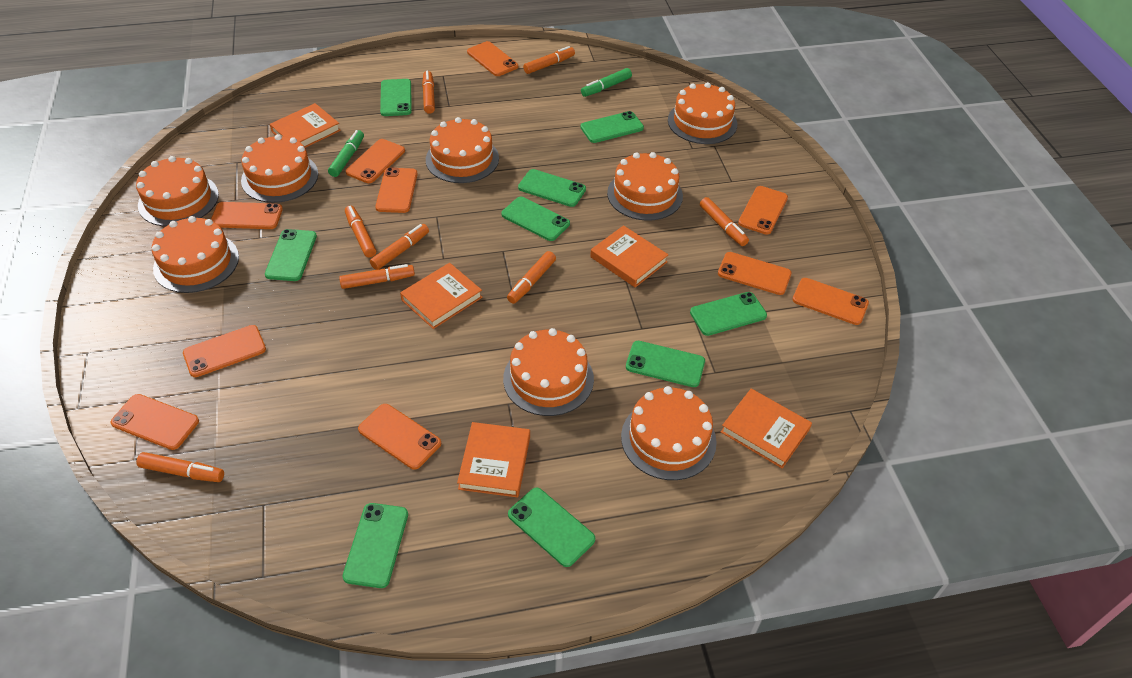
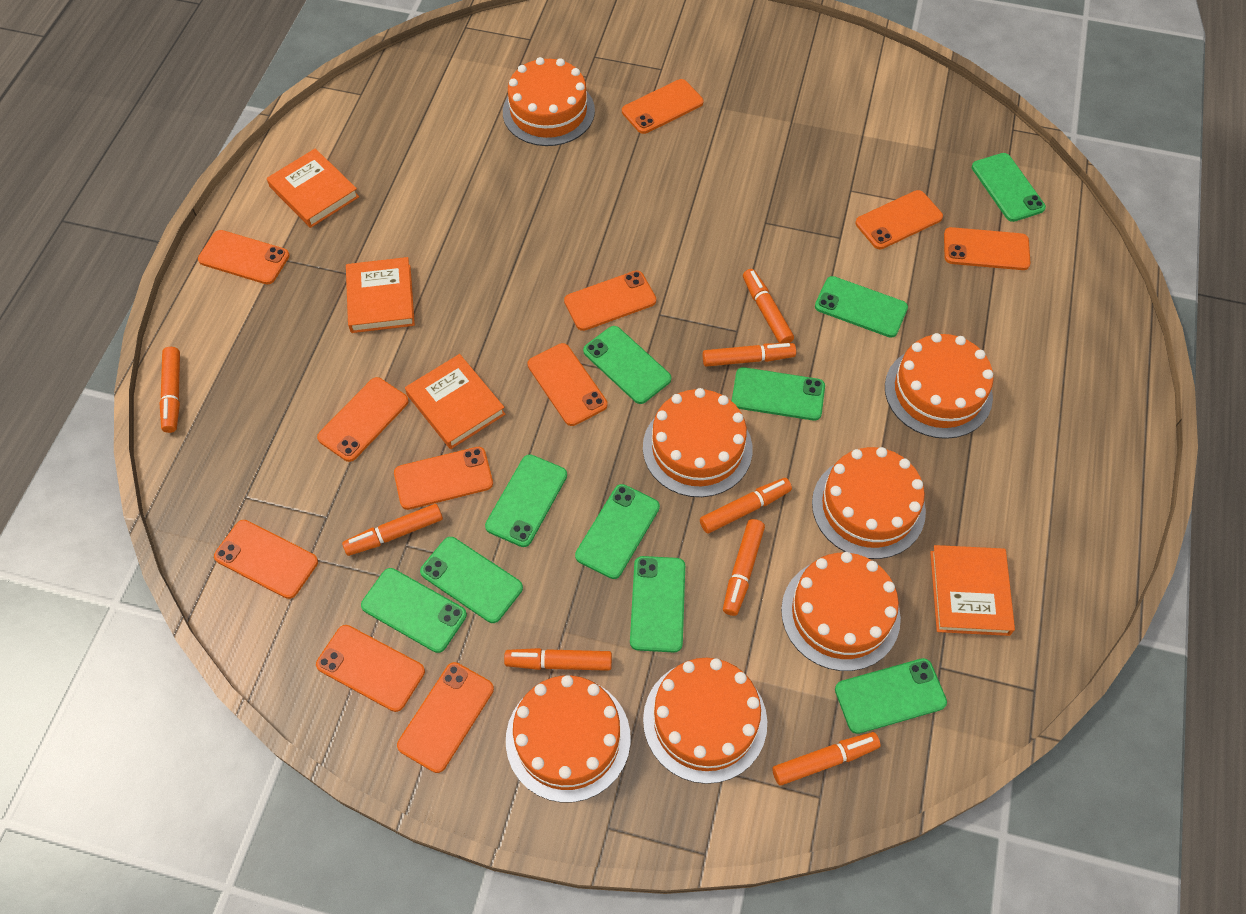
green marker: [328,130,364,177] [581,68,632,97] = 2 -> none = 0
green phone: [265,229,317,281] [342,503,408,588] [380,79,412,116] [501,197,570,241] [508,488,595,567] [518,169,586,207] [580,111,644,143] [626,341,705,387] [690,292,767,336] = 9 -> [361,568,467,653] [420,537,523,623] [485,454,567,547] [575,484,660,579] [583,326,671,404] [630,556,685,653] [732,367,825,421] [815,276,908,338] [835,658,947,734] [972,153,1046,222] = 10
orange book: [270,103,341,148] [400,263,483,329] [457,422,530,497] [590,225,668,288] [721,389,812,468] = 5 -> [267,149,359,228] [346,257,415,333] [405,354,506,449] [930,545,1015,636] = 4
orange cake: [136,156,219,227] [152,216,239,293] [241,134,318,203] [426,117,499,183] [503,328,594,416] [607,152,683,221] [621,386,717,480] [668,82,737,144] = 8 -> [503,57,595,146] [506,675,631,803] [643,388,752,497] [643,658,767,784] [781,552,901,671] [812,447,926,559] [885,333,994,439] = 7
orange phone: [111,394,199,450] [183,325,266,377] [211,202,283,229] [346,139,405,183] [358,404,441,470] [375,167,418,213] [467,41,518,76] [718,252,792,295] [738,186,788,235] [792,278,869,325] = 10 -> [198,230,290,285] [214,520,318,599] [316,625,425,712] [317,377,409,462] [394,447,493,510] [397,662,494,773] [528,343,607,426] [564,270,656,331] [622,79,703,134] [855,190,943,249] [944,227,1030,270] = 11

